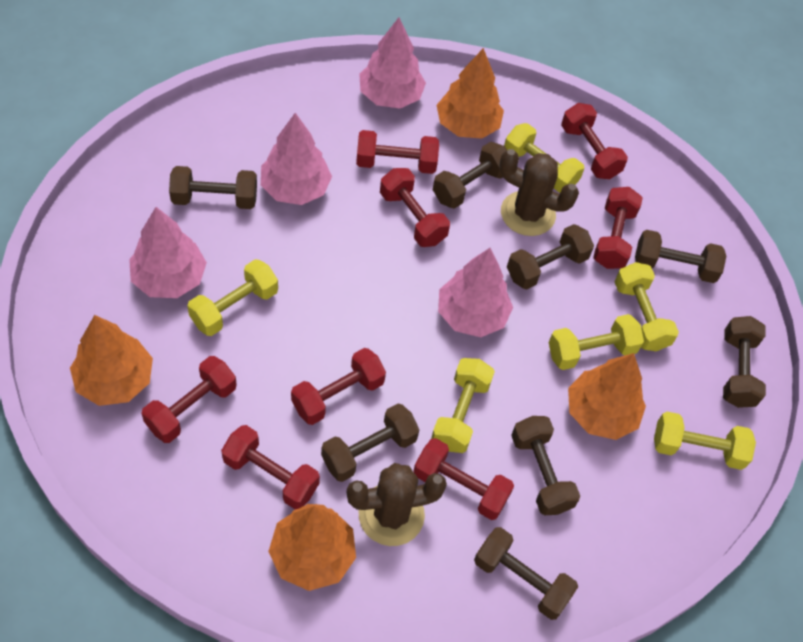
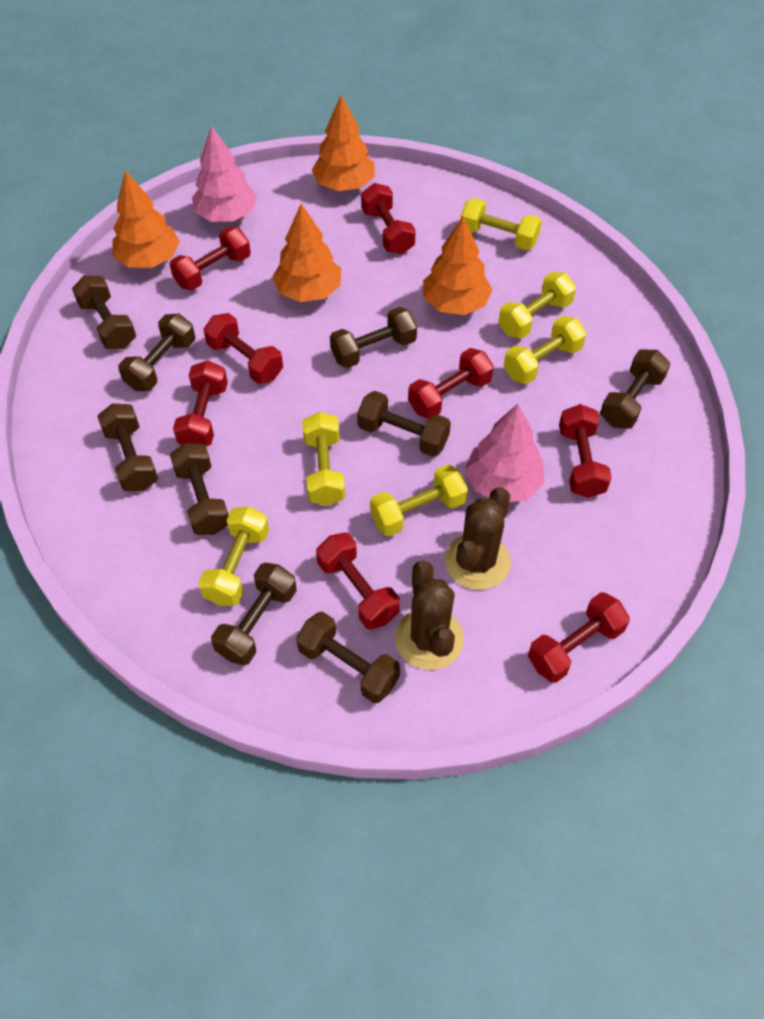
brown dumbbell: [169,166,257,209] [321,404,419,482] [433,142,507,209] [474,527,578,620] [507,224,594,290] [511,416,580,515] [635,230,726,283] [723,316,766,408] = 8 -> [72,275,136,349] [97,403,158,491] [118,313,195,391] [170,443,228,535] [211,563,297,666] [296,612,400,703] [330,307,417,368] [357,391,451,457] [600,350,670,429] = 9
pink tree: [129,207,207,298] [261,113,332,205] [359,17,426,109] [438,248,513,337] = 4 -> [192,125,257,222] [465,404,545,502] = 2

